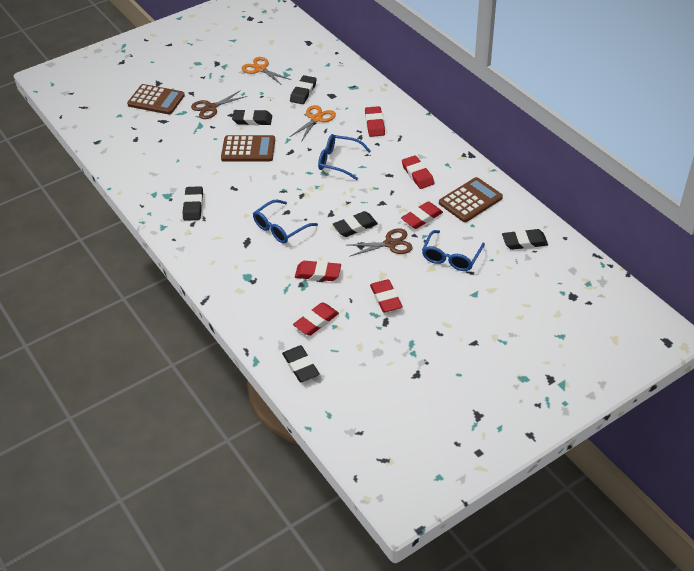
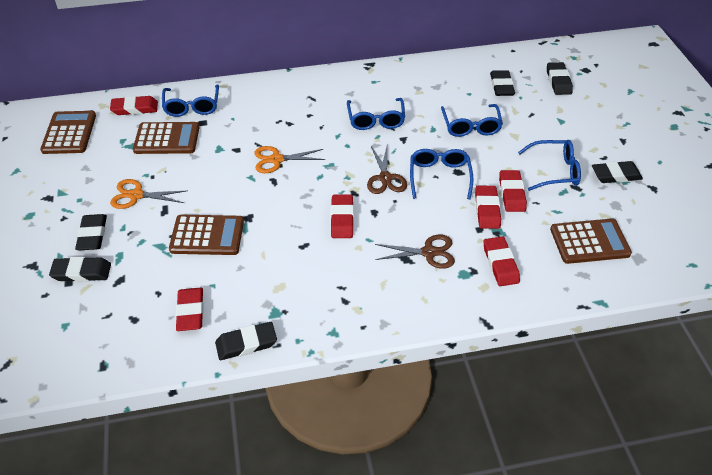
blue glasses: [253,199,318,244] [318,134,371,180] [422,230,485,271] = 3 -> [162,85,219,117] [347,98,405,130] [410,149,473,199] [441,104,503,137] [518,140,581,191] = 5
brown calculator: [127,84,185,114] [221,135,275,162] [439,177,503,222] = 3 -> [40,111,96,154] [133,122,200,154] [169,215,244,255] [550,219,632,264] = 4

